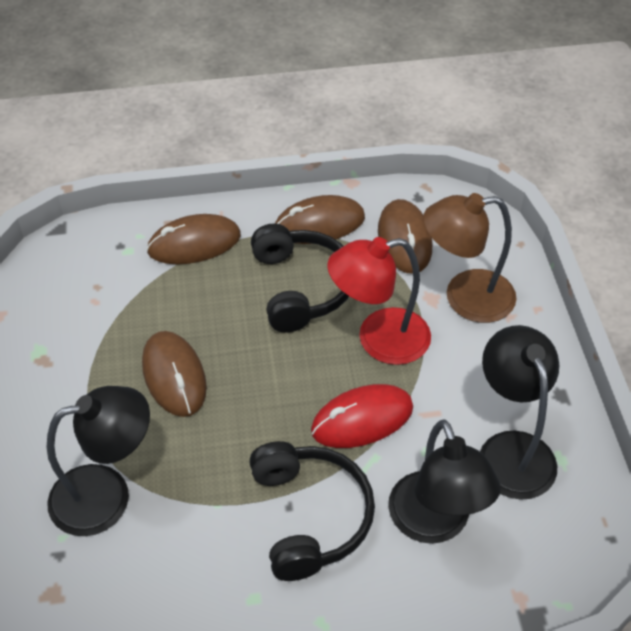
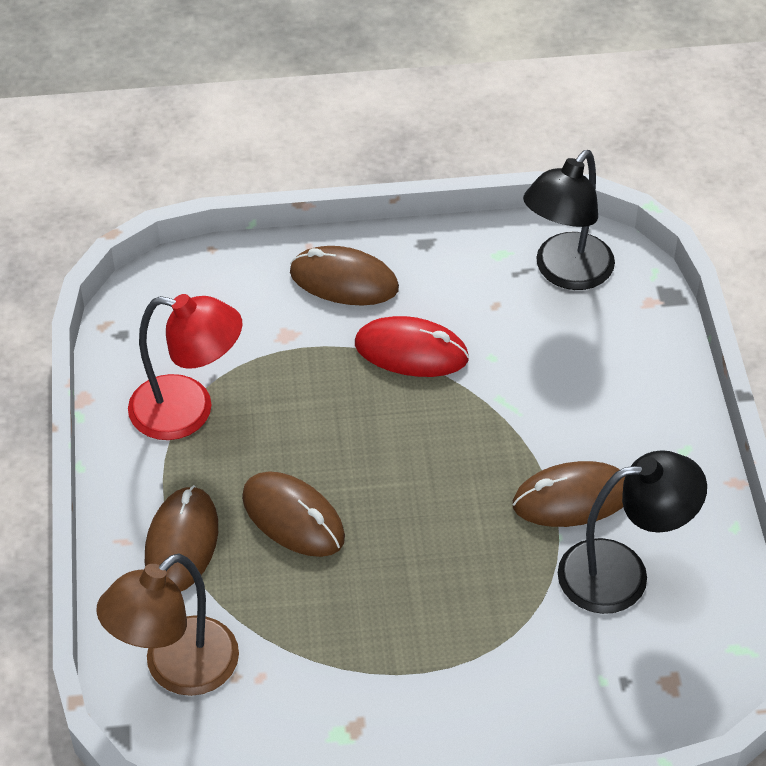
black headphones: [249,441,375,581] [251,223,349,333] = 2 -> none = 0
black lamp: [47,386,150,536] [388,420,501,544] [480,325,559,500] = 3 -> [523,150,615,290] [558,450,707,614] = 2

